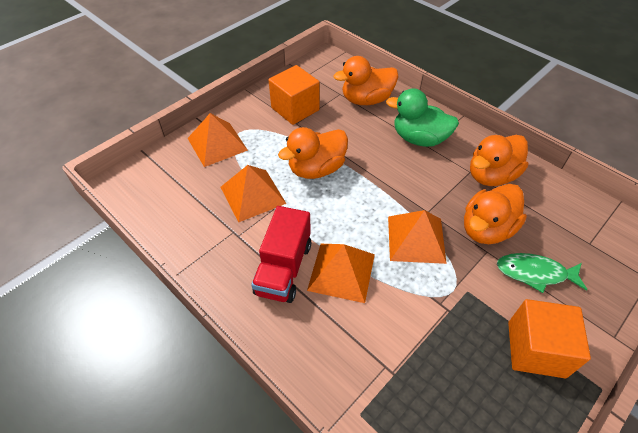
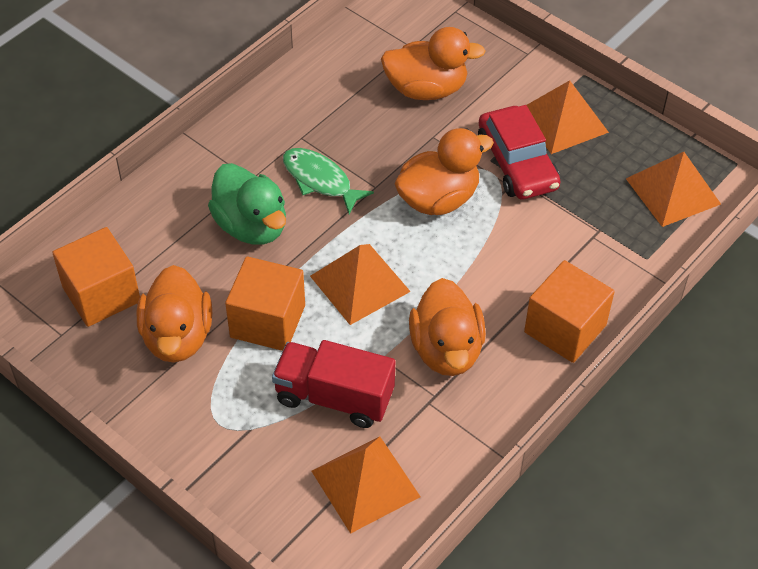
orange cube: [269,65,320,125] [508,299,591,378] = 2 -> [52,227,140,327] [225,256,305,351] [524,260,615,363] = 3
red car: none = 0 -> [478,105,561,200] = 1

